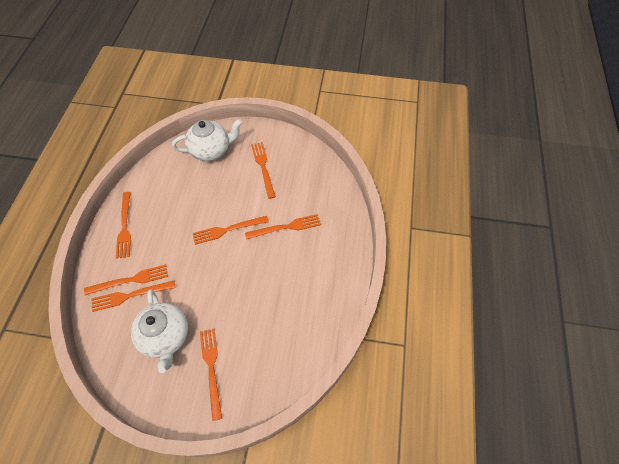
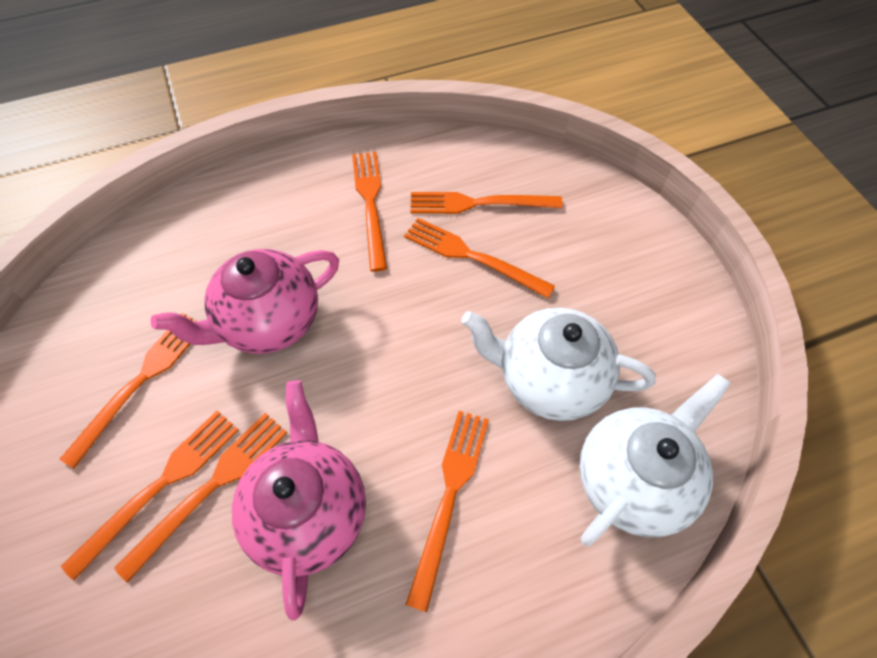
pink teapot: none = 0 -> [151,249,339,354] [232,380,366,620] = 2

